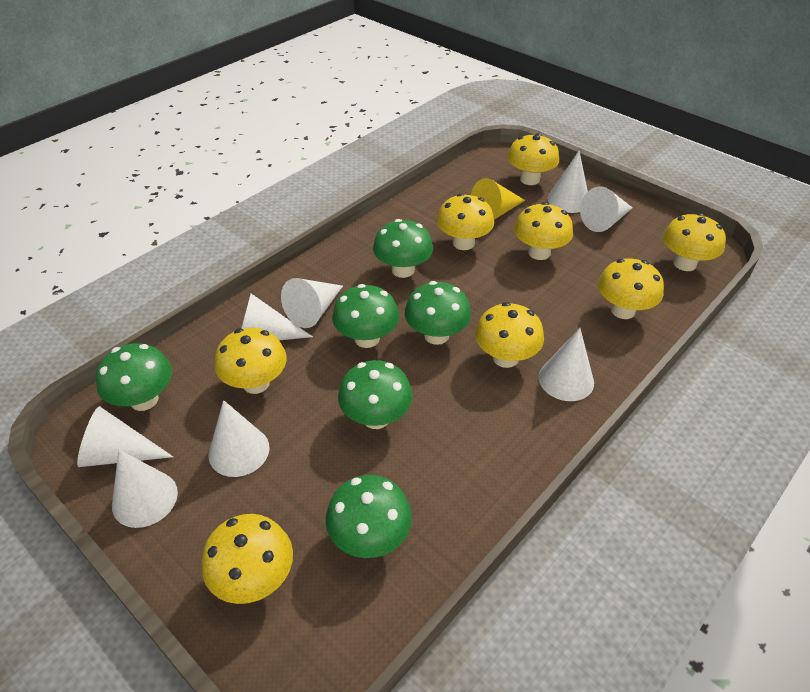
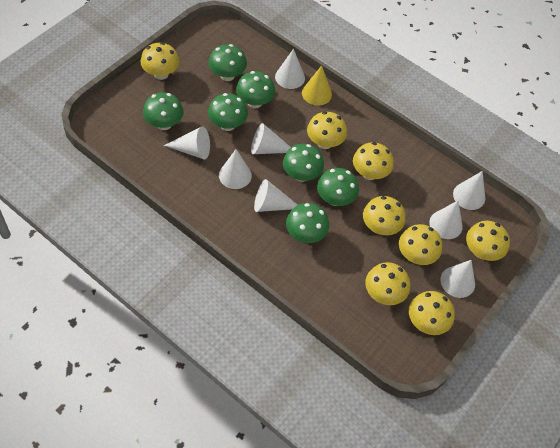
green mushroom: [96,343,172,411] [326,475,412,558] [332,284,399,348] [338,360,413,429] [373,219,433,278] [405,281,471,345] = 6 -> [143,92,184,130] [208,93,248,131] [209,44,247,81] [236,71,275,109] [283,144,324,182] [286,203,329,243] [317,168,359,206] = 7

